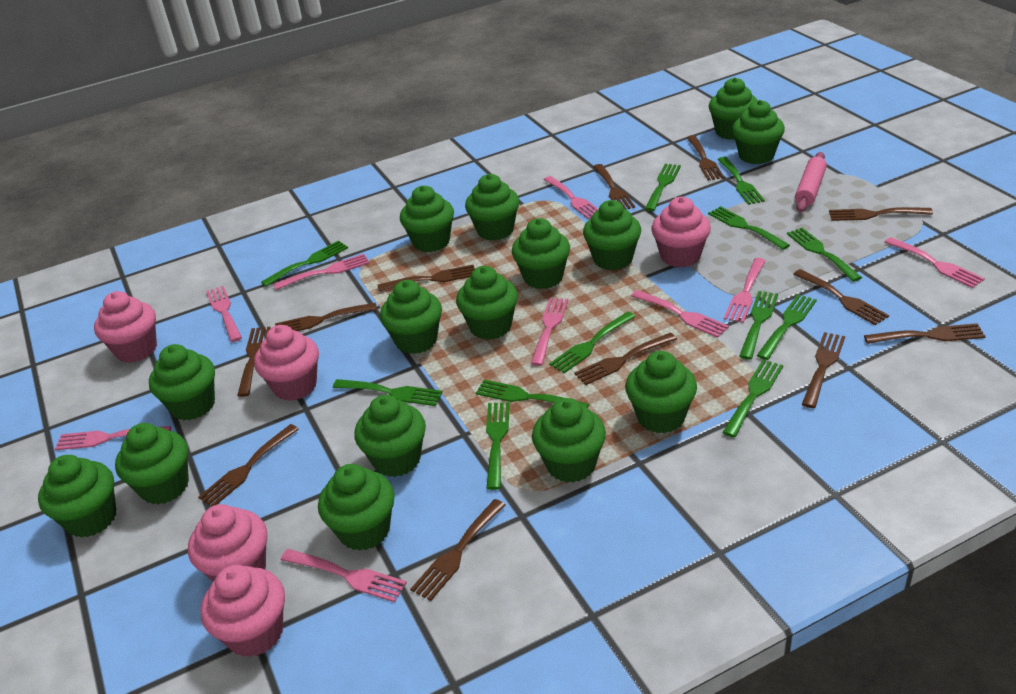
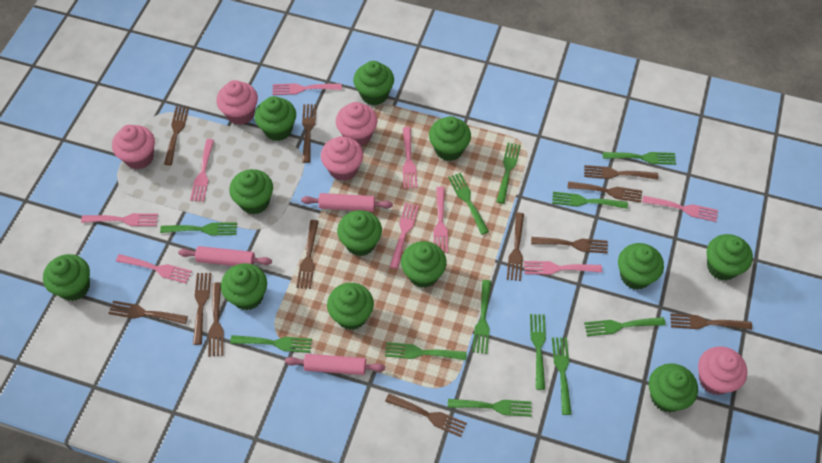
green cupcake: [38,455,116,538] [115,423,189,505] [149,344,215,420] [318,464,395,551] [354,395,426,477] [380,280,442,354] [400,186,454,252] [456,266,518,340] [465,174,519,241] [512,218,570,289] [532,398,606,483] [583,200,641,270] [625,351,697,433] [709,77,758,140] [732,100,785,164] = 15 -> [43,254,90,301] [221,263,267,310] [229,169,273,214] [255,96,296,141] [327,283,374,330] [337,210,382,256] [353,61,394,105] [401,241,447,288] [429,116,471,161] [618,243,664,290] [649,363,698,413] [707,234,753,280] = 12
pink rolling pin: [795,152,827,212] = 1 -> [178,246,272,266] [285,354,385,375] [301,193,393,212] = 3

